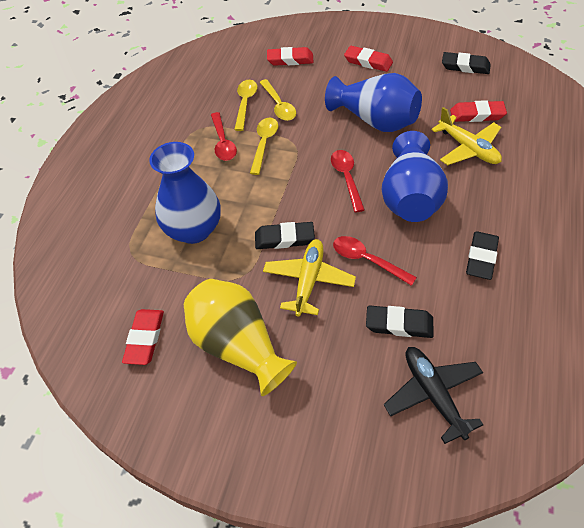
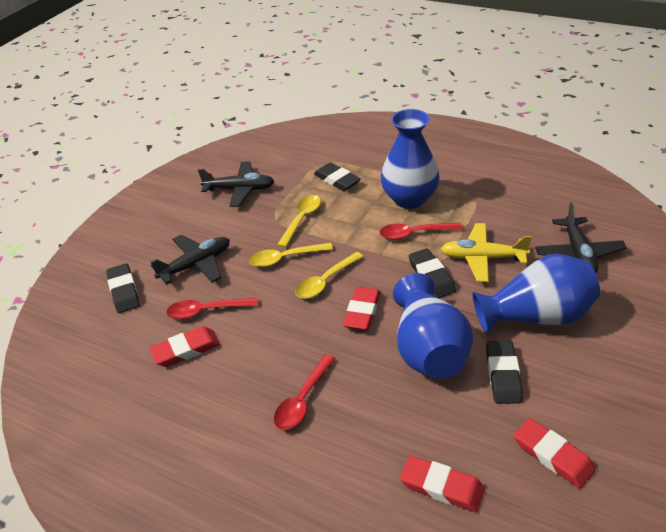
black plane: [384,347,483,444] = 1 -> [150,235,230,284] [198,162,275,207] [535,202,627,273] = 3
yellow plane: [263,239,356,317] [431,107,502,165] = 2 -> [441,223,532,282] = 1
yellow vase: [184,279,297,396] = 1 -> none = 0

